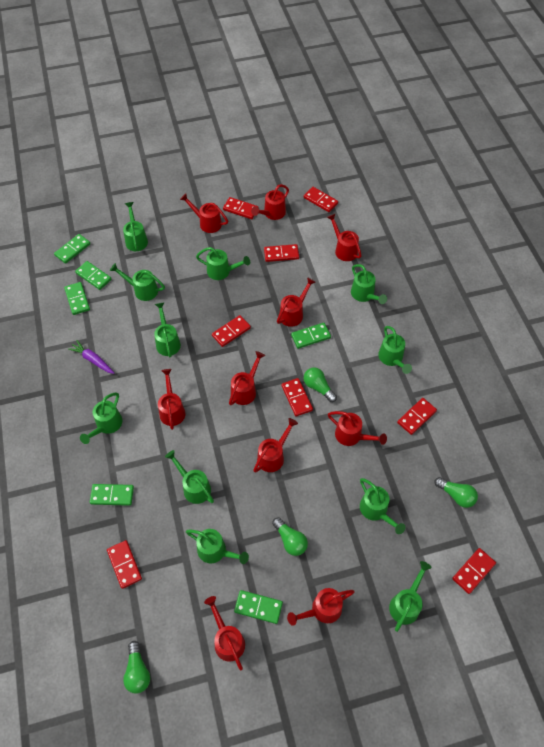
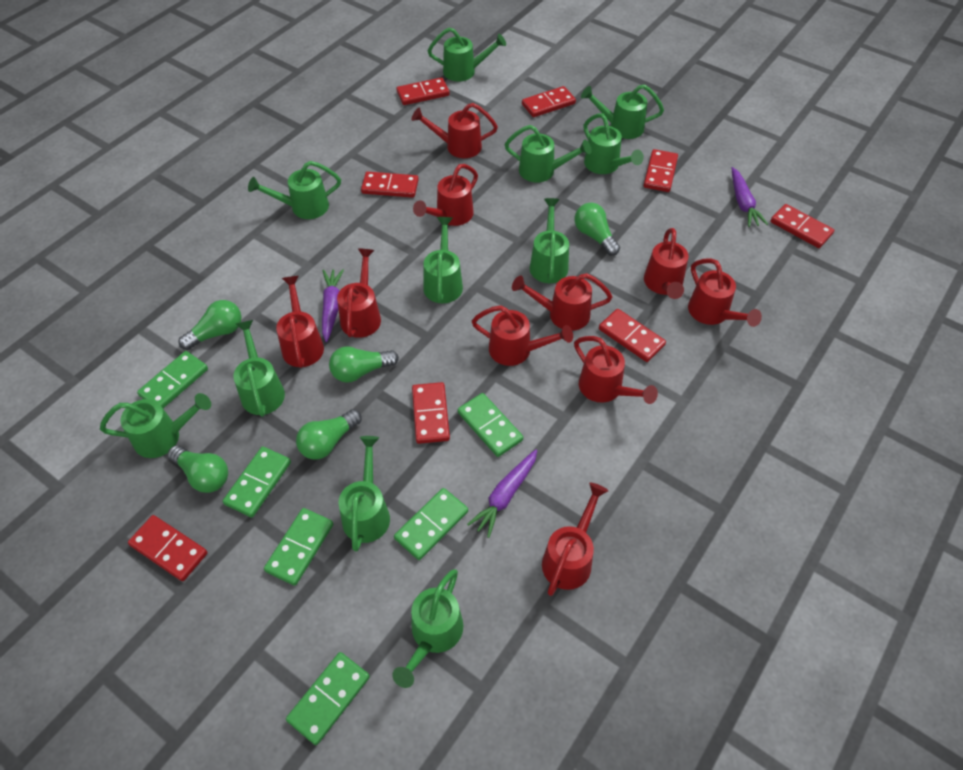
green light bulb: [123,641,150,694] [272,517,308,556] [304,367,337,402] [434,477,478,508] = 4 -> [168,445,228,493] [179,300,241,350] [296,409,362,460] [329,346,399,383] [575,203,620,256] = 5
purple carrot: [68,340,114,374] = 1 -> [322,269,344,342] [467,449,537,538] [732,167,768,227] = 3

